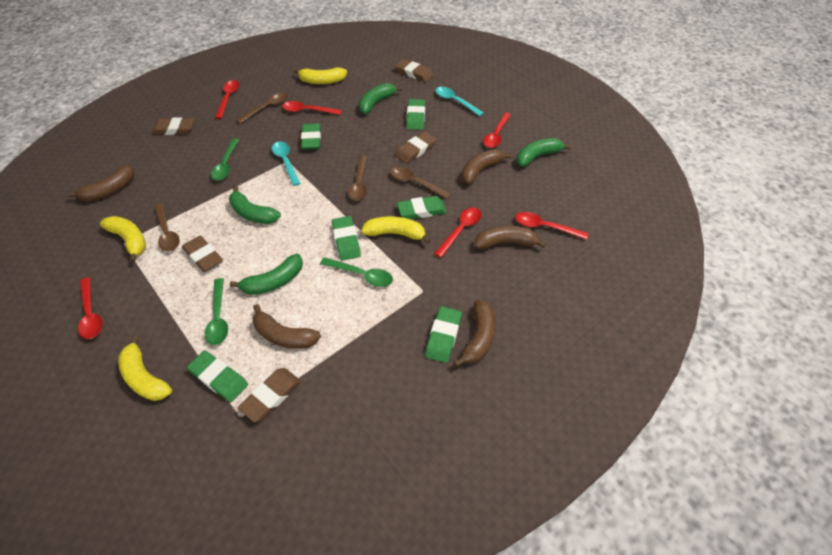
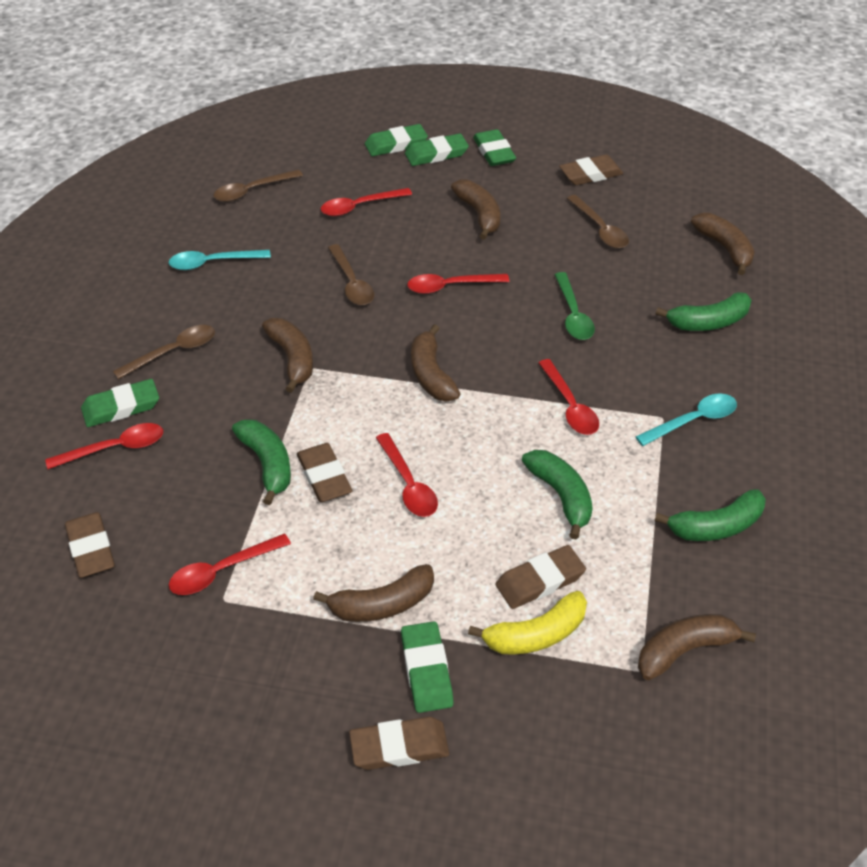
brown banana: [67,165,135,201] [253,304,321,349] [453,300,496,367] [462,149,512,184] [475,225,546,249] = 5 -> [262,318,313,393] [313,564,434,622] [411,324,460,401] [451,179,500,240] [638,614,756,680] [691,213,755,275] = 6
green eraser: [187,350,248,402] [301,123,321,150] [332,216,361,261] [397,196,447,219] [407,99,425,130] [425,307,462,363] = 6 -> [81,379,159,427] [365,124,428,156] [401,621,454,713] [405,133,469,166] [473,129,516,166] = 5
green spoon: [205,278,228,345] [211,138,239,181] [320,257,393,287] = 3 -> [554,272,595,340] = 1
yellow banana: [100,216,146,263] [118,335,172,401] [294,67,347,84] [361,216,431,244] = 4 -> [468,591,587,655] = 1

